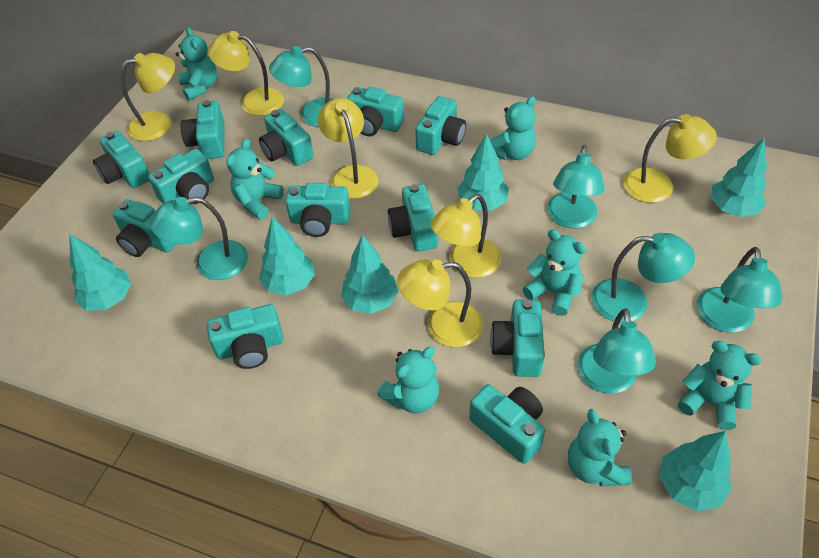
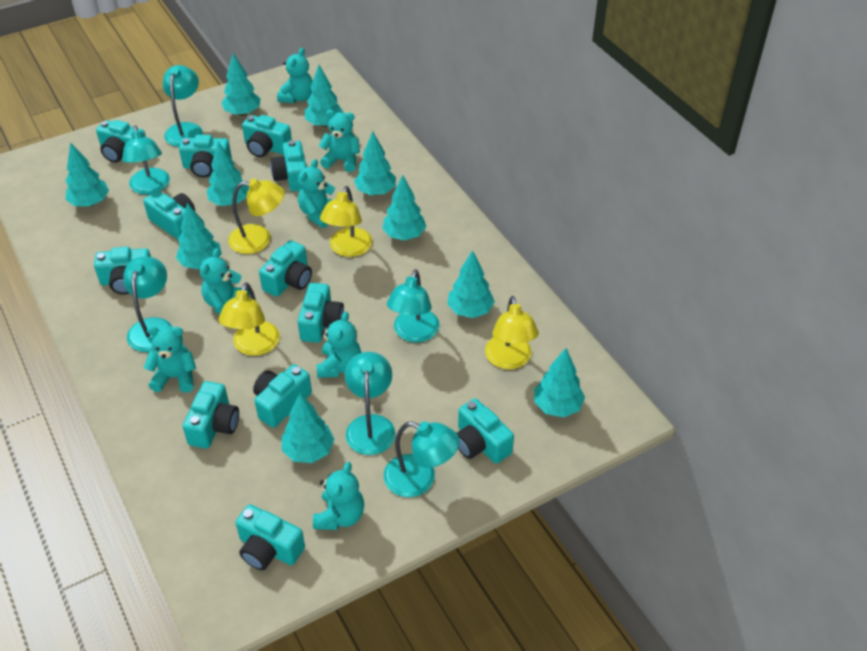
turquoise tree: [69,233,131,311] [259,217,315,295] [341,235,398,314] [457,133,509,210] [659,431,732,511] [710,138,767,217] = 6 -> [65,142,109,207] [176,203,222,269] [207,142,249,206] [221,54,261,116] [282,393,334,463] [305,65,344,127] [354,131,396,195] [382,175,426,240] [447,250,495,318] [534,348,585,417] = 10
yellow lamp: [121,53,175,141] [208,31,284,116] [318,98,379,199] [397,259,483,347] [430,194,502,278] [623,114,717,203] = 6 -> [219,282,280,356] [228,179,285,254] [320,186,372,257] [485,296,539,369] = 4

